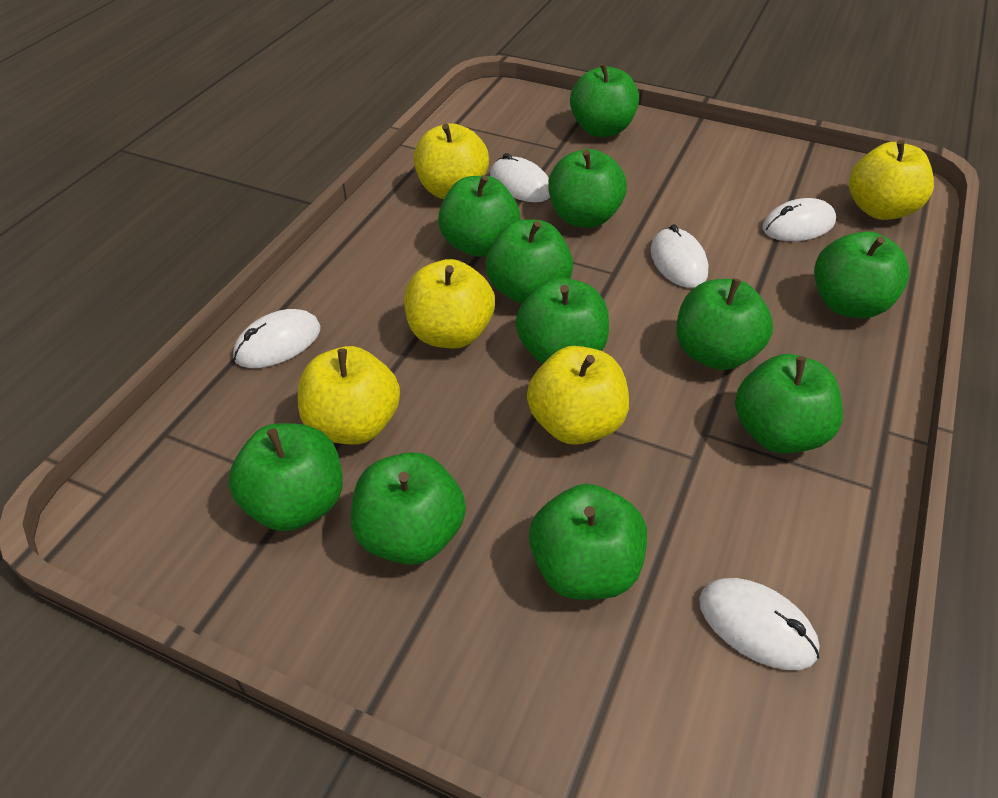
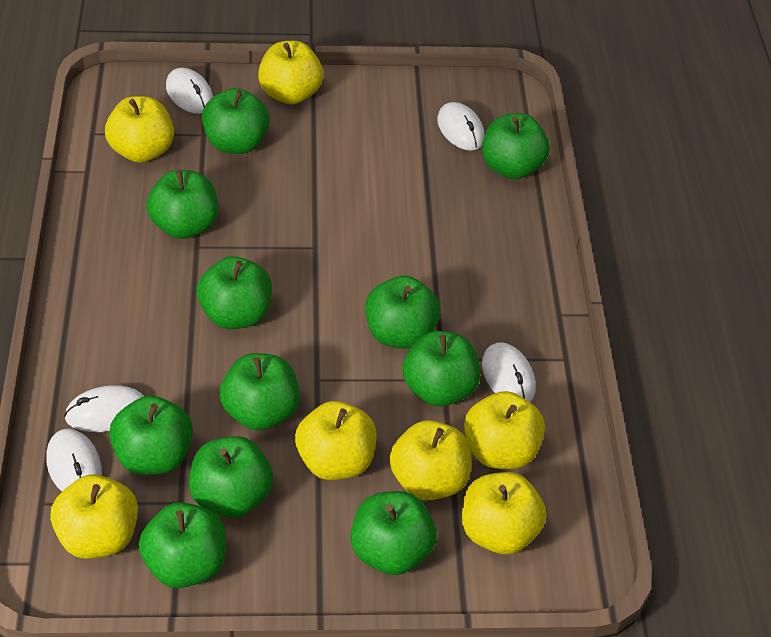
yellow apple: [298,346,400,445] [404,259,495,348] [414,123,489,199] [527,346,629,445] [849,140,934,220] = 5 -> [50,475,138,559] [105,96,174,163] [258,41,323,105] [295,401,377,480] [389,420,471,501] [462,472,546,555] [464,391,545,469] = 7

